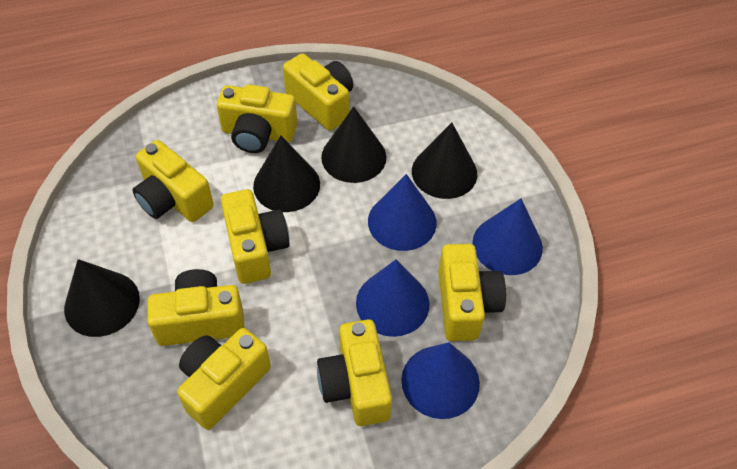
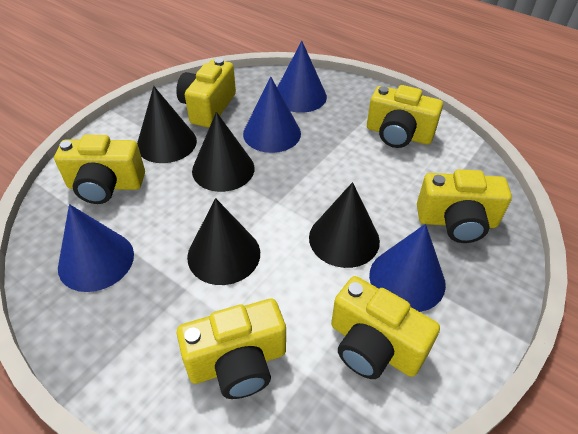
yellow camera: [133,140,214,222] [147,269,244,346] [177,328,271,430] [217,84,297,153] [221,189,290,284] [283,53,353,131] [317,319,392,426] [438,244,506,341] = 8 -> [54,135,145,204] [176,58,236,128] [177,299,286,399] [331,276,440,379] [367,85,443,148] [417,169,512,243] = 6

